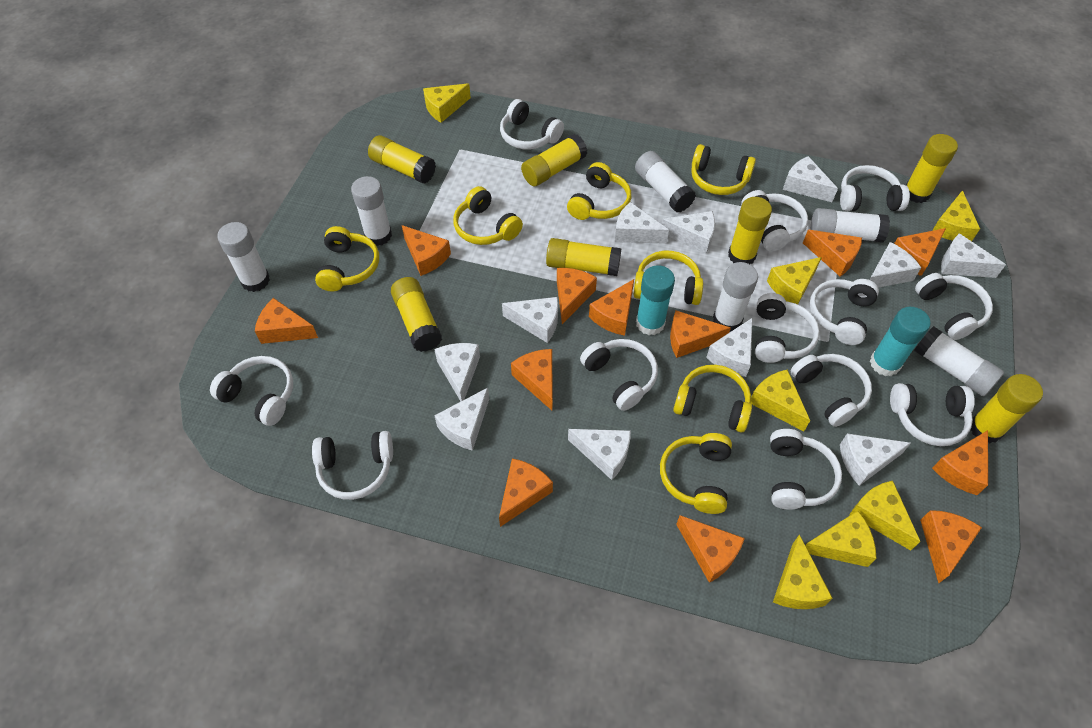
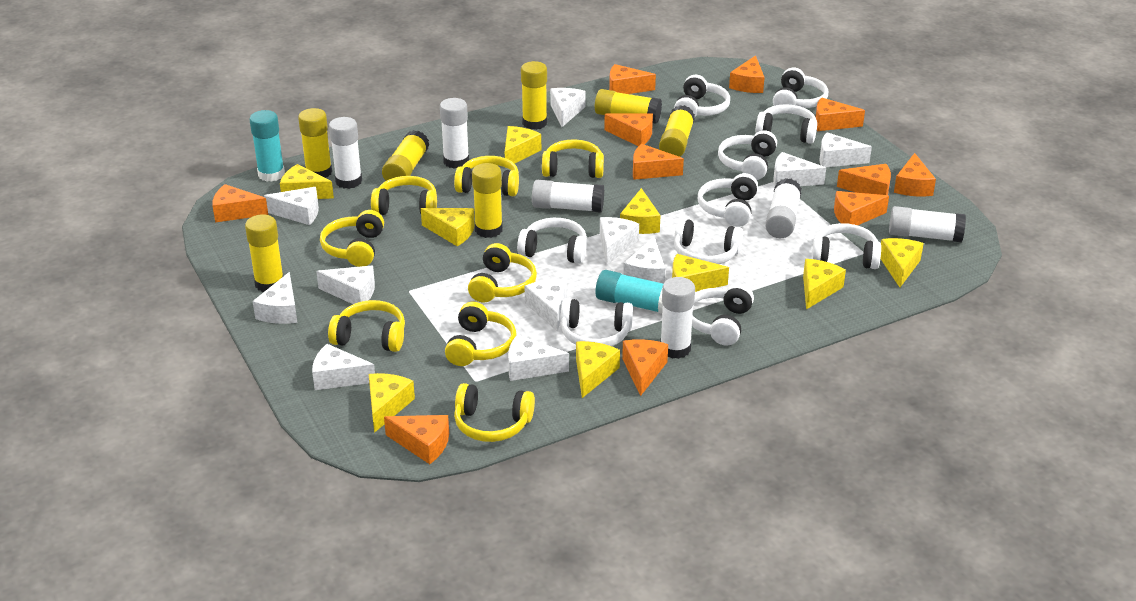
orange cheese: [255,298,318,344] [402,225,451,276] [499,458,553,527] [511,349,552,410] [557,268,597,324] [589,279,634,336] [670,310,731,358] [676,515,745,583] [803,230,862,277] [894,228,946,276] [920,510,982,584] [932,430,988,495] = 12 -> [212,184,268,223] [384,415,449,464] [604,113,653,146] [609,64,656,94] [622,339,668,396] [633,144,684,180] [729,56,765,93] [815,98,865,131] [834,191,889,225] [837,164,891,195] [894,153,936,196] = 11
white headphones: [210,356,293,426] [312,431,393,500] [500,99,564,149] [580,339,658,411] [741,190,808,251] [755,293,820,363] [770,429,842,510] [791,354,872,427] [809,279,879,345] [840,165,910,211] [890,383,975,446] [915,273,993,340] = 12 -> [517,218,587,264] [560,298,633,346] [674,75,730,118] [674,218,743,264] [692,284,754,346] [698,173,758,227] [718,130,777,180] [756,104,817,144] [773,67,828,108] [812,223,881,269] = 10
yellow cheese: [423,83,471,123] [751,369,810,432] [767,257,822,304] [773,534,832,609] [805,511,876,567] [849,481,920,551] [932,190,980,241] = 7 -> [280,164,334,199] [369,373,415,433] [421,208,475,246] [505,126,541,168] [576,341,620,398] [620,188,661,234] [672,254,729,292] [803,259,846,309] [880,238,924,287] = 9
yellow headphones: [315,226,379,292] [453,186,523,245] [567,162,631,220] [634,251,703,305] [660,433,732,514] [673,365,752,432] [691,144,756,195] = 7 -> [320,210,384,267] [328,300,405,352] [371,176,437,215] [445,302,517,366] [454,156,519,196] [454,383,535,442] [468,243,537,303] [542,139,604,178] = 8

